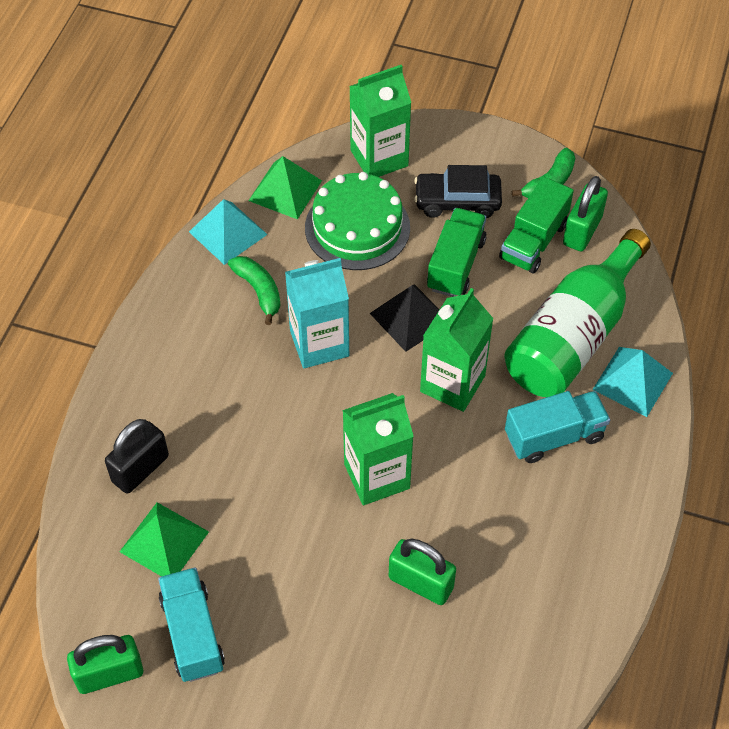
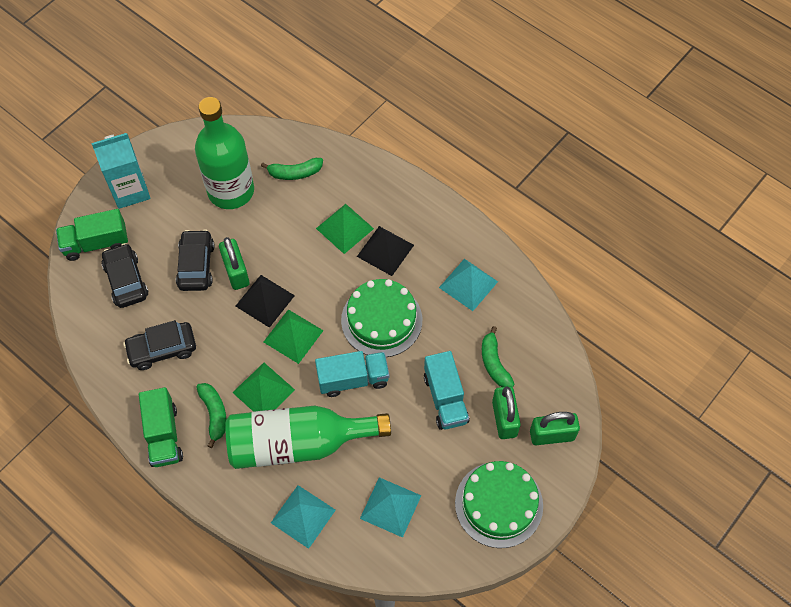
black car: [414,165,502,218] = 1 -> [102,243,148,308] [123,320,196,370] [176,230,215,291] = 3
black padlock: [105,419,169,494] = 1 -> none = 0
black pyramid: [370,284,439,352] = 1 -> [236,275,295,328] [357,226,414,276] = 2
green banana: [228,256,281,325] [512,148,575,198] = 2 -> [196,383,226,448] [261,158,323,180] [482,326,515,387] = 3
green bottle: [504,229,651,397] = 1 -> [195,97,254,209] [225,406,391,469] = 2
green cake: [305,172,410,270] = 1 -> [341,279,422,357] [455,461,543,548] = 2
green carton: [342,393,414,505] [349,65,411,177] [420,288,494,412] = 3 -> none = 0
green pyramid: [119,502,209,576] [249,156,322,220] = 2 -> [232,363,295,412] [264,309,324,364] [316,204,374,254] = 3
turquoise pyramid: [189,199,268,265] [592,347,673,417] = 2 -> [271,485,336,549] [360,477,421,538] [439,259,498,311] = 3

